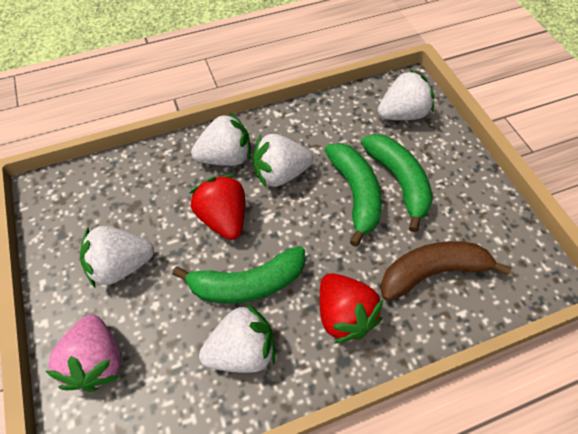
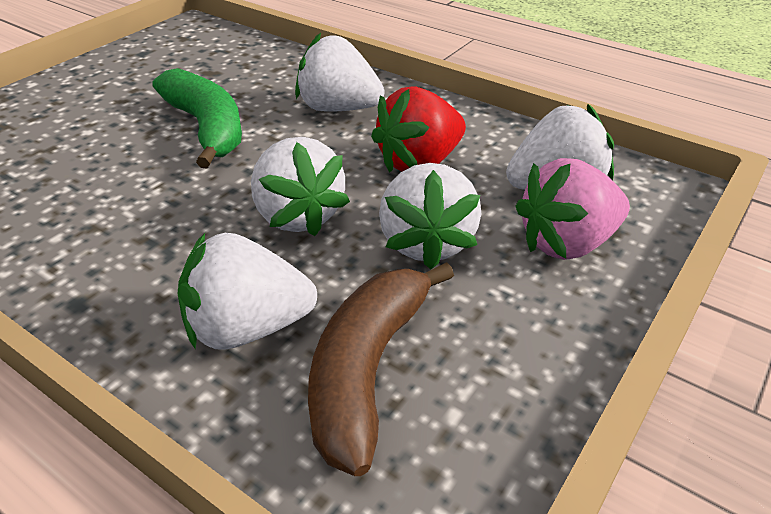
green banana: [172,246,305,304] [325,143,382,247] [361,134,433,232] = 3 -> [153,68,242,169] = 1
red strawberry: [189,175,245,240] [319,273,383,343] = 2 -> [371,86,466,173] = 1

